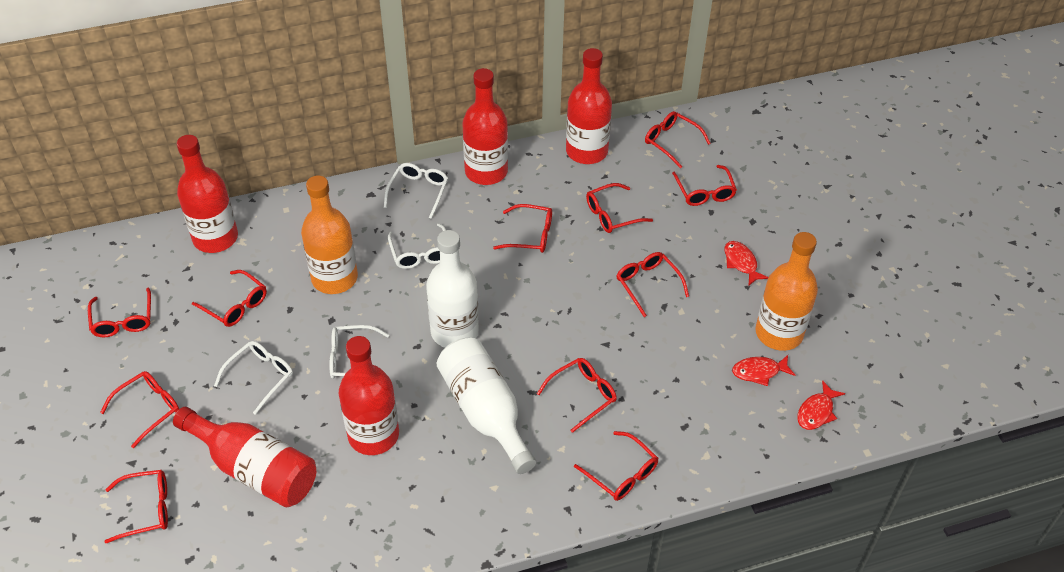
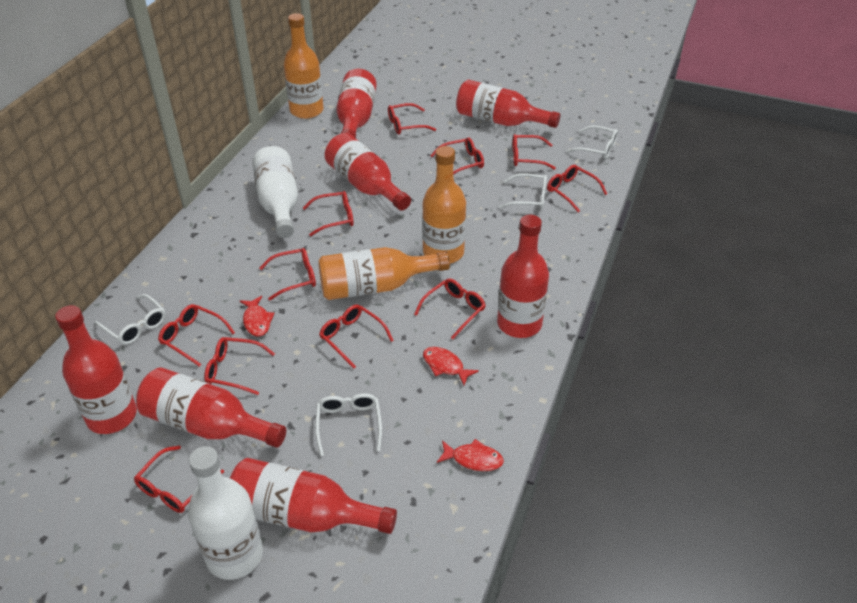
orange bottle: [301,175,358,294] [755,232,818,351] = 2 -> [284,13,324,119] [318,247,450,300] [422,146,466,263] = 3
red bottle: [173,407,316,507] [177,135,238,253] [339,336,399,455] [462,68,508,185] [566,48,612,164] = 5 -> [55,305,137,434] [136,367,286,448] [230,458,397,534] [325,133,411,211] [336,69,377,138] [456,80,560,128] [497,215,549,338] = 7

